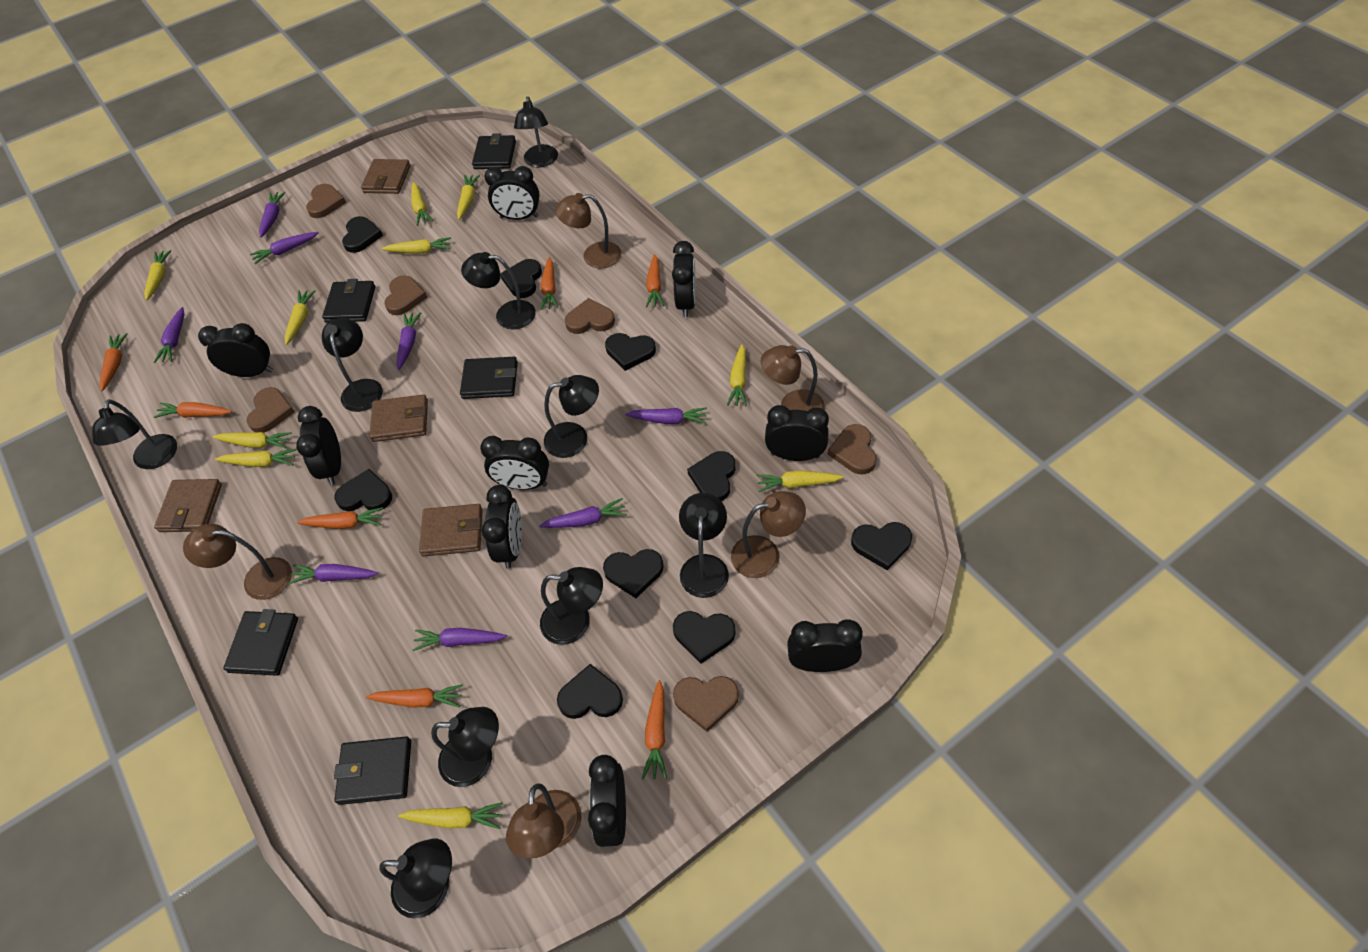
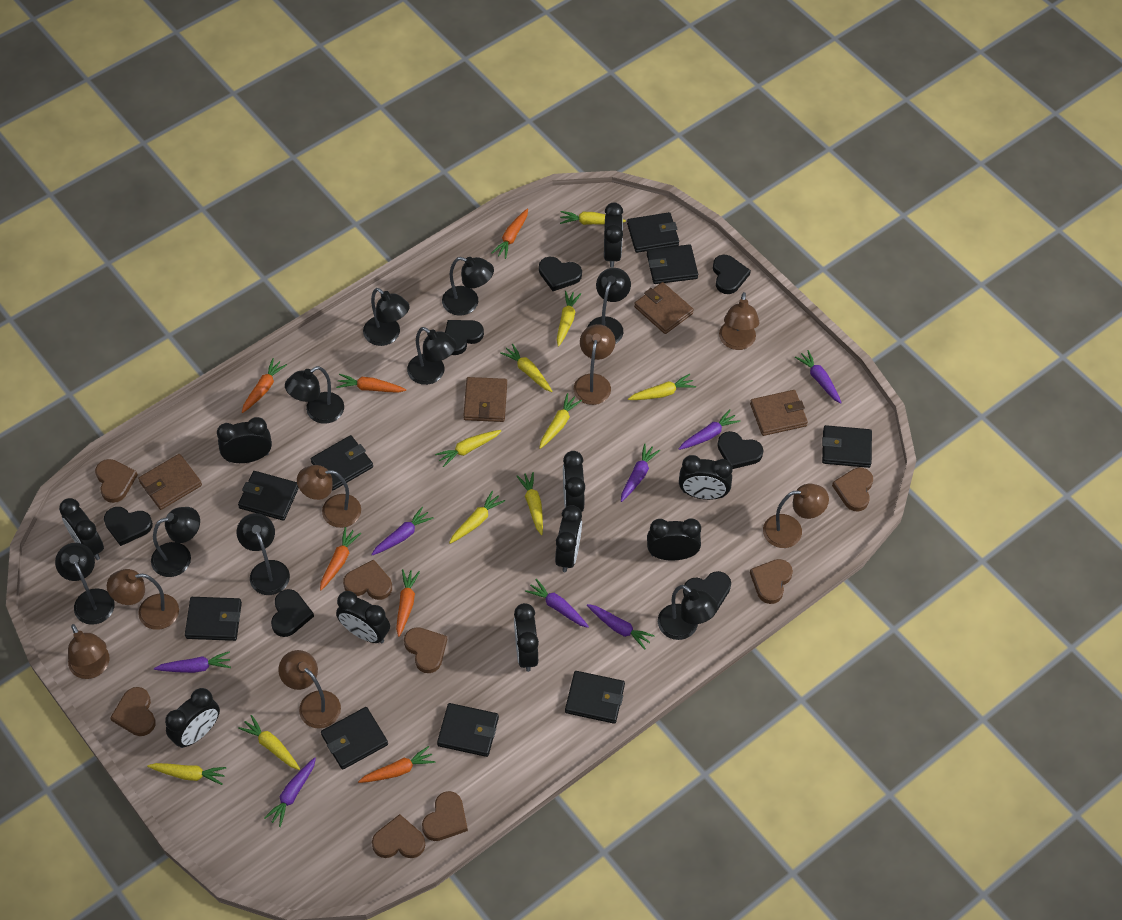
black clock: [198,323,273,377] [296,406,341,485] [480,436,549,490] [482,485,522,569] [485,166,540,220] [588,755,626,847] [672,241,696,317] [765,405,829,461] [787,619,863,672] = 9 -> [59,498,104,560] [165,688,220,748] [217,417,272,463] [336,591,390,644] [514,603,539,672] [555,505,582,572] [563,451,585,512] [604,202,623,267] [647,518,701,561] [679,455,733,500] = 10
black heart: [334,469,392,511] [342,216,383,253] [500,259,542,298] [557,664,623,719] [603,549,664,598] [605,333,656,371] [673,611,736,664] [687,451,735,501] [851,522,912,570] = 9 -> [104,507,153,546] [271,589,314,637] [445,320,484,355] [539,257,582,291] [683,571,731,611] [713,255,751,294] [717,431,764,469] = 7
black wallet: [223,609,298,676] [322,279,375,323] [334,736,411,805] [460,357,518,399] [472,133,516,169] = 5 -> [185,597,242,641] [238,471,299,521] [311,435,373,490] [321,707,388,770] [437,703,499,757] [565,671,625,724] [627,212,679,253] [647,244,698,284] [822,425,872,468] = 9
brown heart: [246,387,295,433] [306,184,346,218] [385,275,427,315] [565,298,615,334] [673,676,739,732] [828,424,877,474] = 6 -> [95,459,138,503] [110,687,156,736] [343,559,392,600] [372,814,425,858] [404,627,447,673] [422,791,468,841] [750,559,793,604] [832,467,873,511] = 8
brown lamp: [183,524,292,600] [506,784,582,859] [555,193,621,268] [731,491,806,578] [760,345,825,411] = 5 -> [68,624,110,679] [107,569,179,630] [278,650,341,729] [297,465,361,528] [574,324,615,405] [719,292,759,350] [763,484,829,548] = 7
orange carrot: [99,333,128,391] [154,402,232,418] [297,507,383,529] [366,684,463,708] [540,257,558,310] [642,680,667,780] [646,254,664,308] = 7 -> [242,358,287,413] [320,527,361,590] [336,374,406,393] [358,746,435,783] [396,569,420,637] [491,209,528,259] = 6

